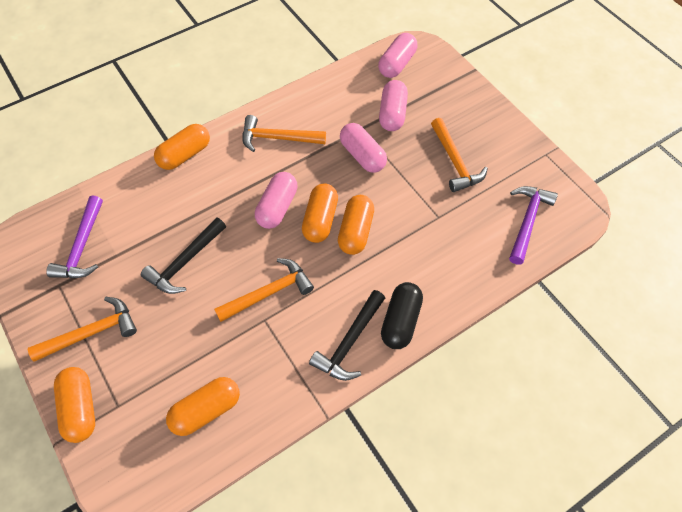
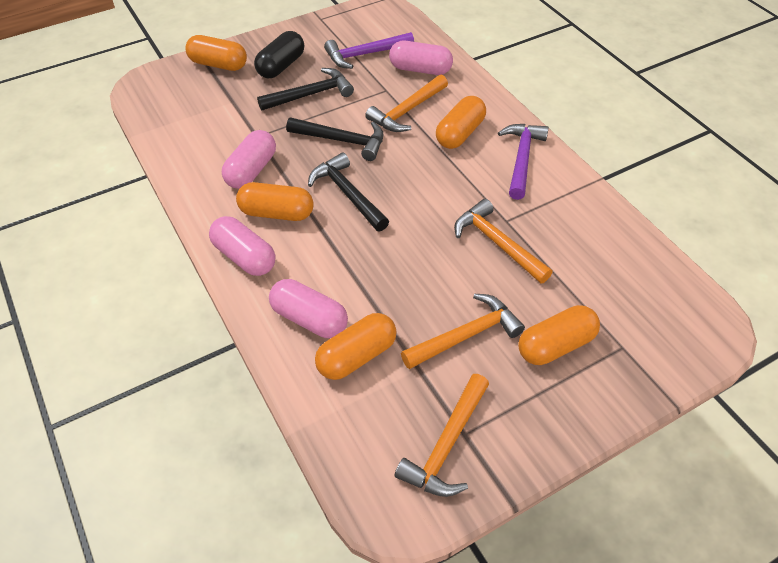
black hammer: [141,217,226,294] [309,290,385,381] = 2 -> [257,68,354,111] [286,118,384,161] [308,153,389,231] = 3

